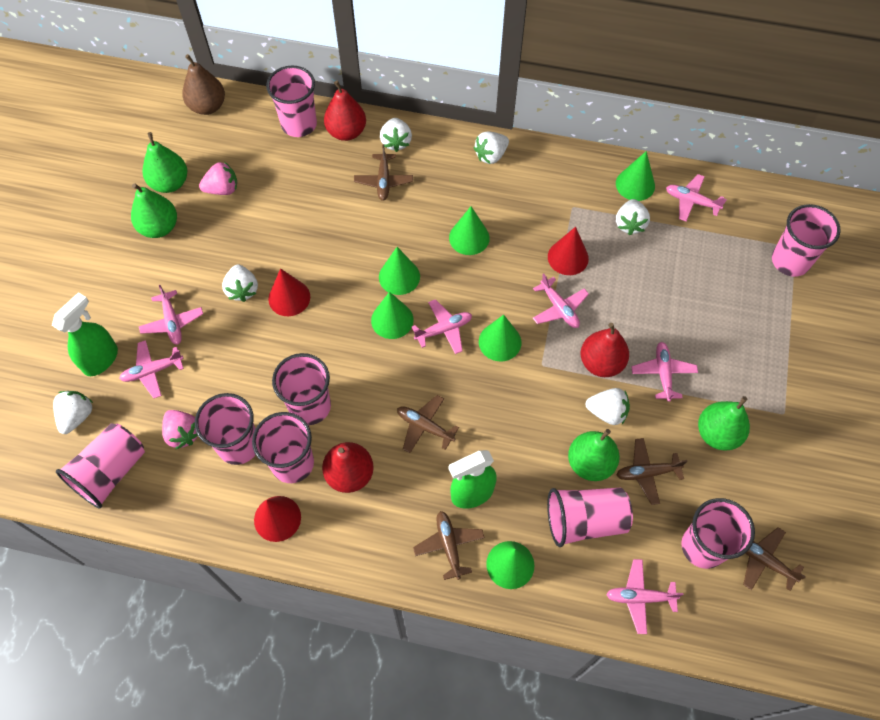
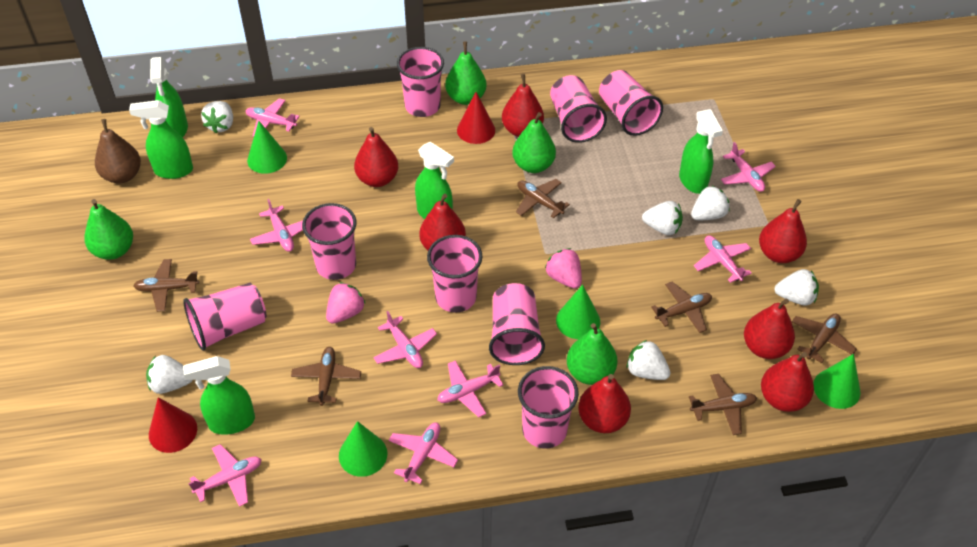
brown plane: [354,144,413,201] [397,395,459,453] [413,511,485,580] [616,438,687,505] [743,527,806,591] = 5 -> [134,259,199,312] [291,347,361,406] [516,179,570,218] [651,282,712,333] [689,374,757,435] [792,313,857,363] = 6
green cone: [371,292,414,339] [379,247,420,295] [449,206,490,255] [479,315,521,361] [486,541,534,589] [616,151,655,201] = 6 -> [247,121,287,174] [339,421,387,477] [556,285,600,339] [813,354,861,409] = 4
green spray bottle: [52,292,118,376] [449,450,497,509] = 2 -> [129,100,193,179] [150,57,188,137] [183,356,255,435] [415,142,454,219] [679,109,723,194] = 5
pink plane: [119,340,184,399] [139,285,203,345] [412,299,472,354] [533,274,589,328] [606,559,683,634] [631,342,698,402] [666,174,727,222] = 7 -> [188,444,262,507] [246,98,300,137] [250,199,303,252] [373,311,437,368] [389,422,458,484] [437,360,503,417] [694,235,752,283] [721,142,776,192] = 8
red cone: [254,496,301,542] [268,268,310,316] [548,227,589,275] = 3 -> [149,397,197,453] [457,92,495,144] = 2
red pear: [322,442,374,493] [324,81,366,141] [581,323,629,377] = 3 -> [354,127,398,187] [419,194,466,250] [502,74,544,137] [578,374,631,433] [744,299,795,359] [759,199,807,263] [761,352,814,412] = 7

